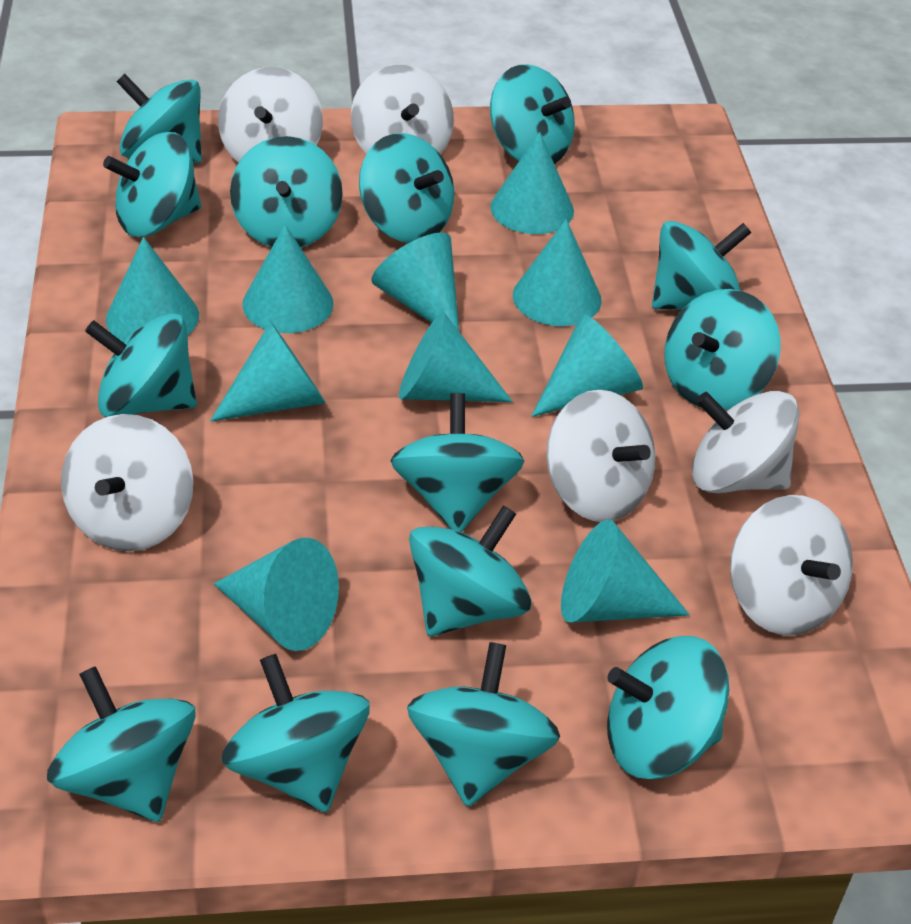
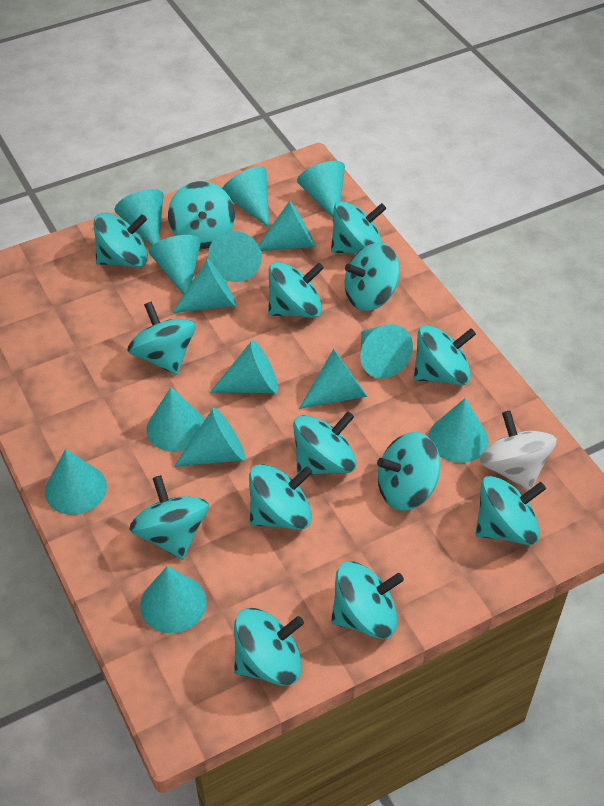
turquoise cone: [106,237,199,342] [210,321,326,422] [214,538,339,651] [242,224,333,333] [371,232,459,331] [399,312,513,402] [490,132,574,234] [513,219,602,326] [532,314,643,417] [561,520,690,623] = 10 -> [45,449,107,515] [115,189,164,246] [140,566,207,634] [147,387,205,452] [149,235,201,295] [172,259,237,313] [174,408,245,467] [208,231,262,282] [210,340,278,393] [222,166,269,227] [259,201,316,251] [297,161,345,217] [299,349,367,409] [360,324,413,379] [429,398,489,463] = 15
white spinning top: [61,414,193,551] [218,67,323,163] [351,65,454,155] [546,390,655,522] [692,391,800,493] [730,495,853,635] = 6 -> [479,410,557,491] = 1

